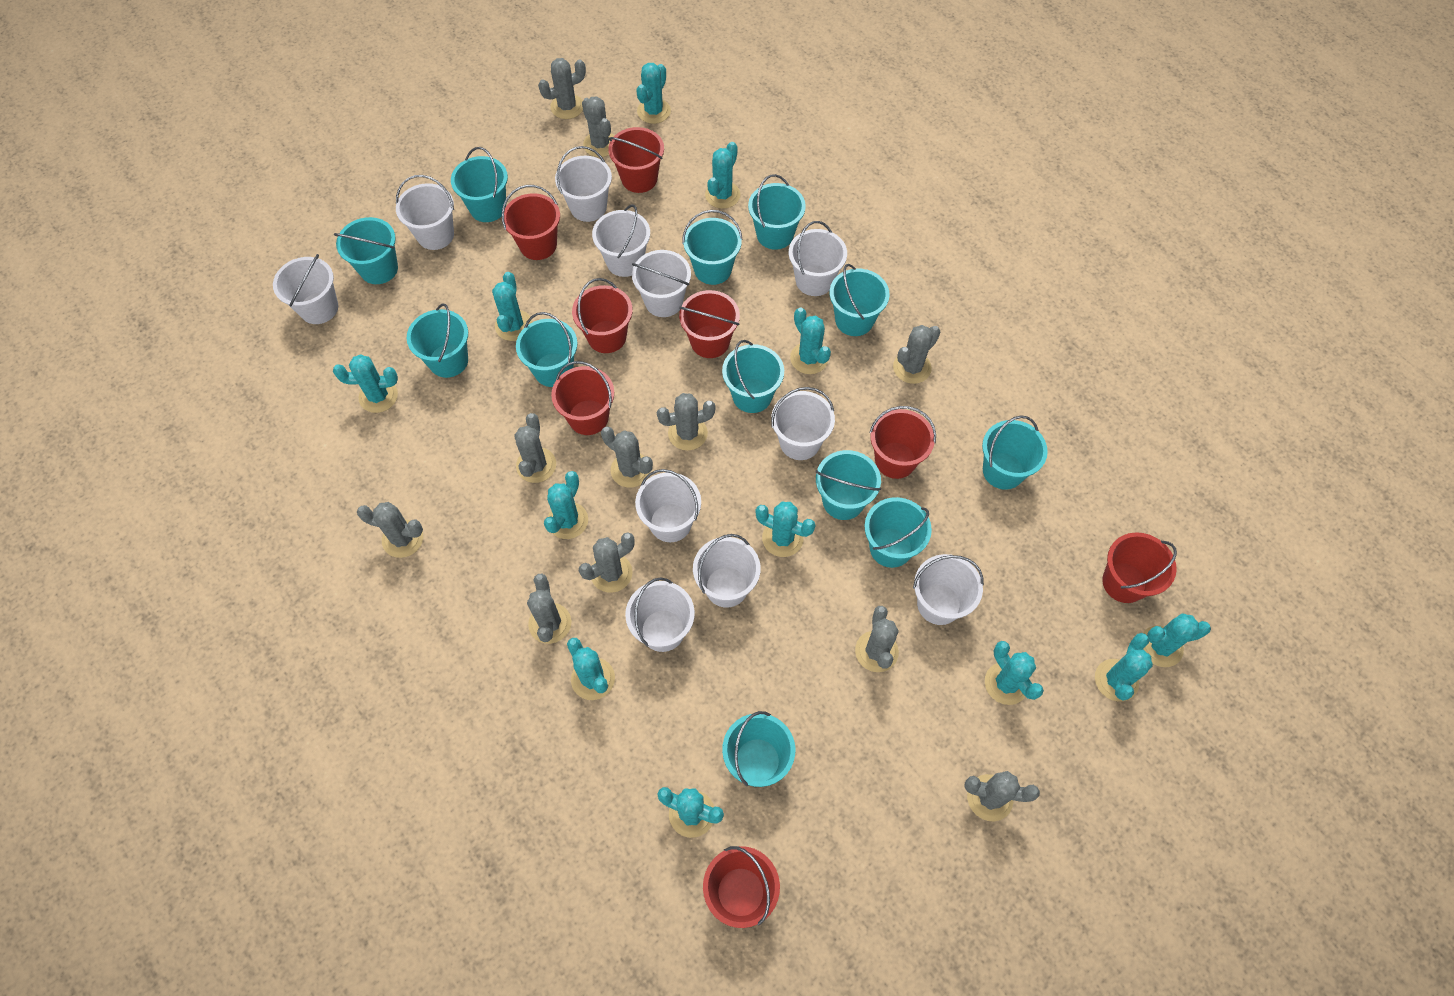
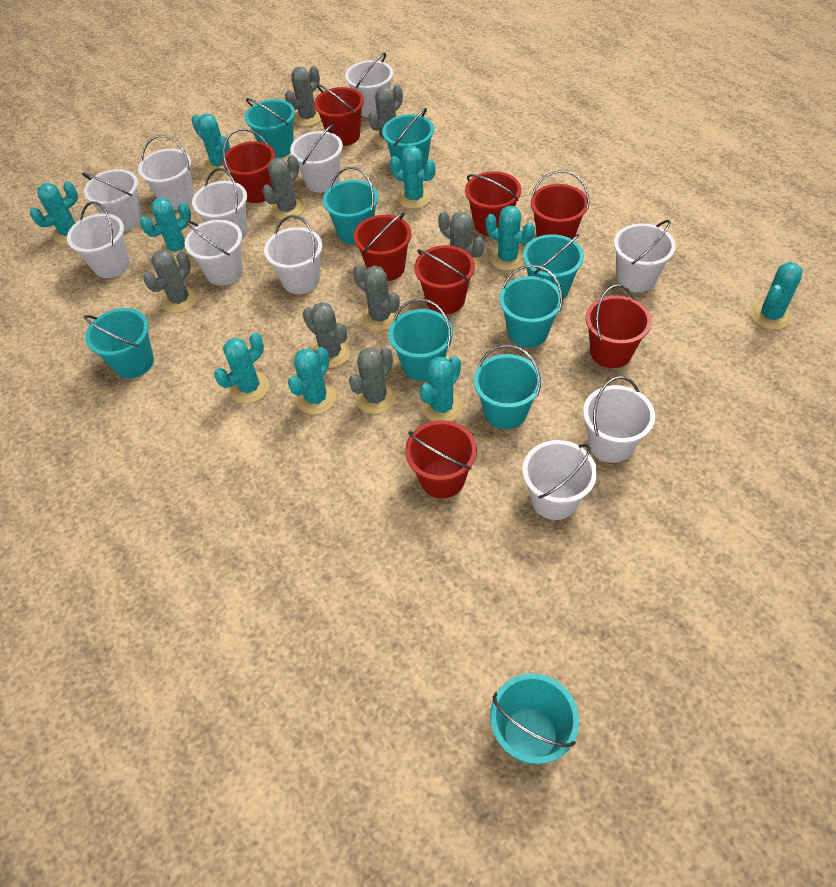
grey cactus: [357,502,423,558] [514,413,556,483] [527,574,571,644] [538,58,586,119] [579,533,635,593] [582,96,614,157] [601,427,653,488] [657,393,716,451] [855,606,899,672] [893,325,940,384] [964,771,1040,821] = 11 -> [143,249,198,313] [262,155,305,220] [285,66,321,127] [303,302,350,368] [349,348,396,414] [353,264,400,331] [368,85,403,147] [438,212,484,272] = 8
turquoise bucket: [334,217,398,284] [406,304,468,378] [451,147,508,222] [516,312,578,387] [682,210,743,285] [722,340,784,413] [722,711,795,787] [748,174,806,250] [816,450,881,520] [830,264,890,336] [865,497,932,568] [982,415,1048,490] = 12 -> [84,308,154,378] [245,98,295,158] [323,167,378,245] [382,108,434,170] [389,298,453,381] [474,344,542,429] [490,673,579,764] [499,265,563,347] [523,234,584,299] = 9
turquoise cactus: [333,354,398,413] [492,272,532,341] [544,471,588,539] [567,638,615,700] [636,63,671,124] [657,787,724,838] [705,142,740,209] [755,502,816,557] [790,308,831,374] [985,641,1044,705] [1095,633,1153,702] [1143,613,1211,667] = 12 -> [30,181,78,244] [140,197,191,260] [191,114,230,174] [214,333,269,403] [288,347,336,415] [390,146,436,209] [420,356,463,421] [485,206,535,271] [751,262,803,330] = 9

